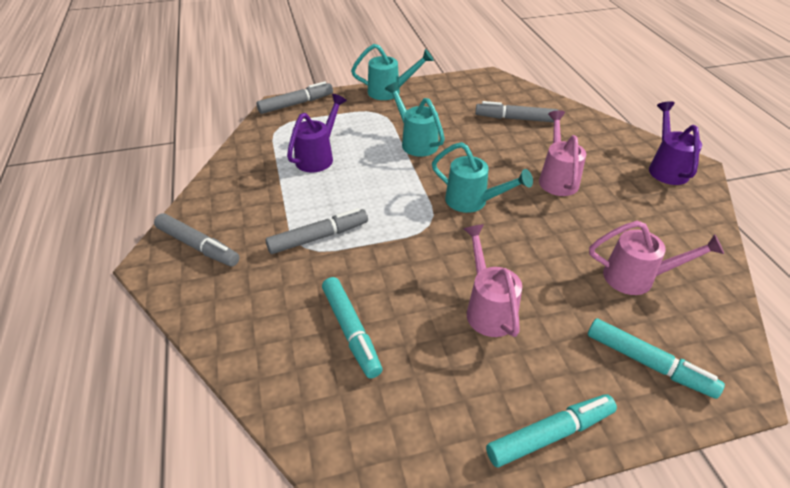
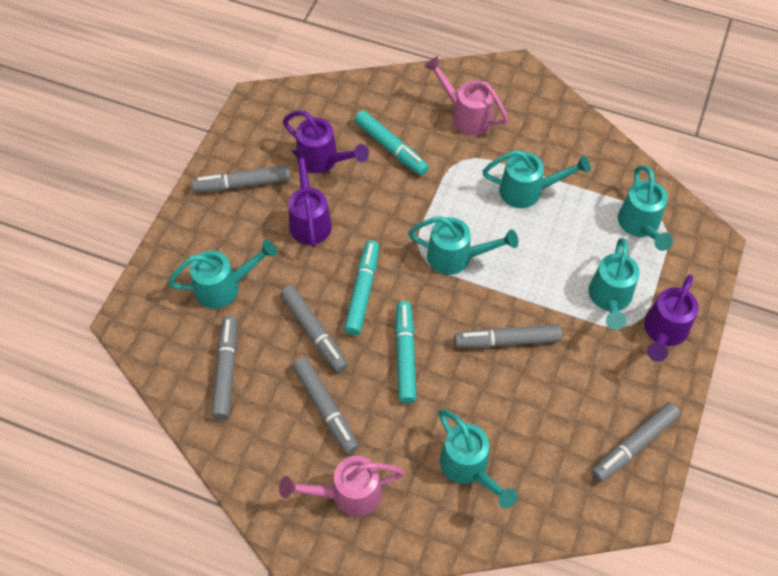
grey marker: [154,213,239,267] [256,81,333,114] [265,208,368,254] [475,101,558,122] = 4 -> [192,165,290,193] [211,316,237,420] [280,285,348,373] [292,357,359,454] [454,324,562,348] [591,402,681,482] = 6
pink watering can: [463,224,522,337] [539,110,586,196] [589,221,724,295] = 3 -> [279,456,405,517] [424,56,508,136] = 2
purple watering can: [287,94,347,173] [649,101,702,185] = 2 -> [283,110,369,173] [288,149,332,247] [644,274,698,362] = 3
turquoise watering can: [351,44,434,100] [385,82,445,157] [432,142,533,213] = 3 -> [168,240,277,309] [408,216,518,275] [439,409,518,508] [482,150,591,208] [589,238,640,330] [618,166,673,251] = 6

